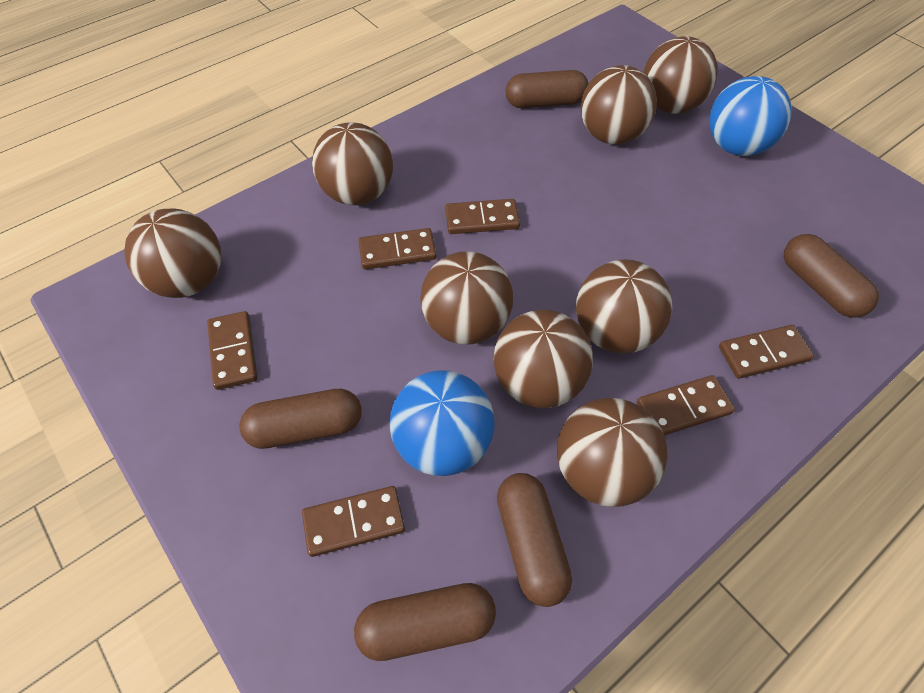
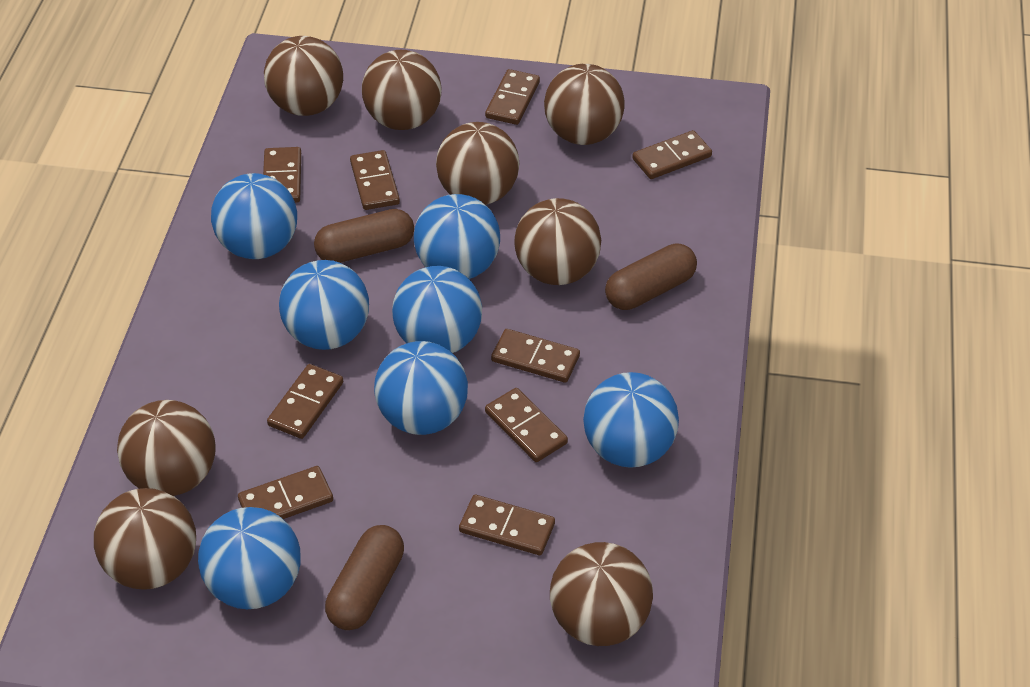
blue ball: [390,370,494,476] [709,76,791,156] = 2 -> [198,507,301,609] [211,173,297,259] [279,260,369,350] [374,341,468,435] [392,266,482,353] [414,194,500,279] [583,372,679,468] = 7
brown capsule: [239,389,362,449] [354,583,496,661] [497,473,572,607] [506,70,588,108] [784,234,879,318] = 5 -> [314,209,414,263] [325,525,404,630] [605,244,697,310] = 3
brown domino: [207,311,257,390] [302,486,405,557] [358,228,437,269] [445,199,520,234] [637,375,735,435] [719,325,814,379] = 6 -> [238,466,333,519] [263,147,301,203] [267,364,343,439] [350,150,400,210] [459,495,555,555] [485,69,540,125] [485,388,568,462] [491,329,580,383] [632,130,712,179] = 9

